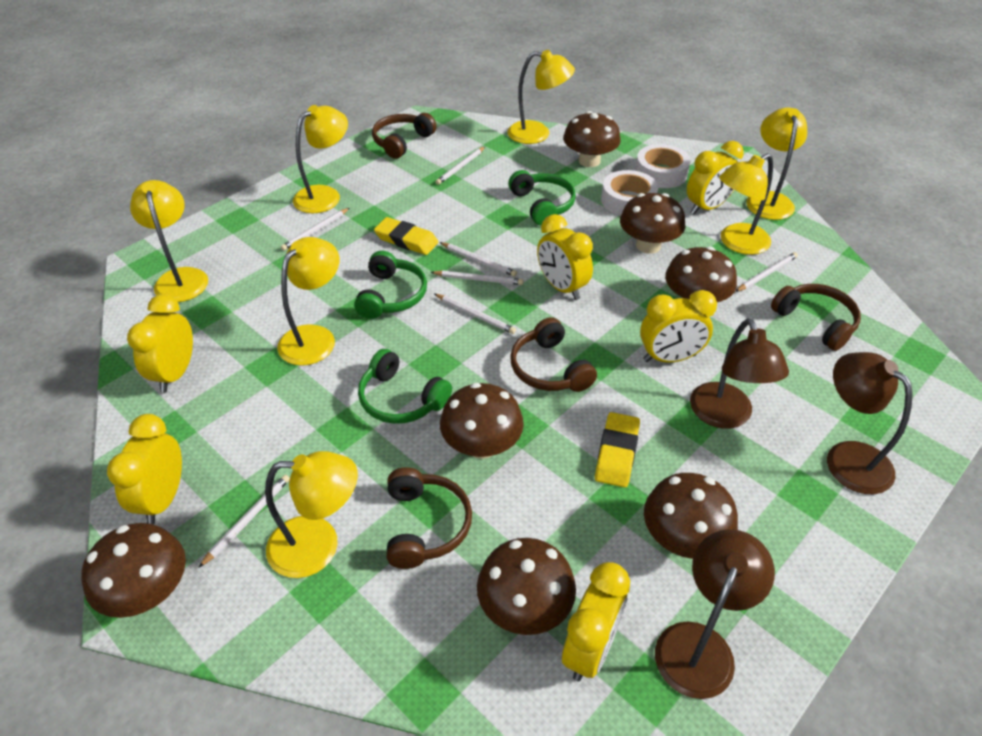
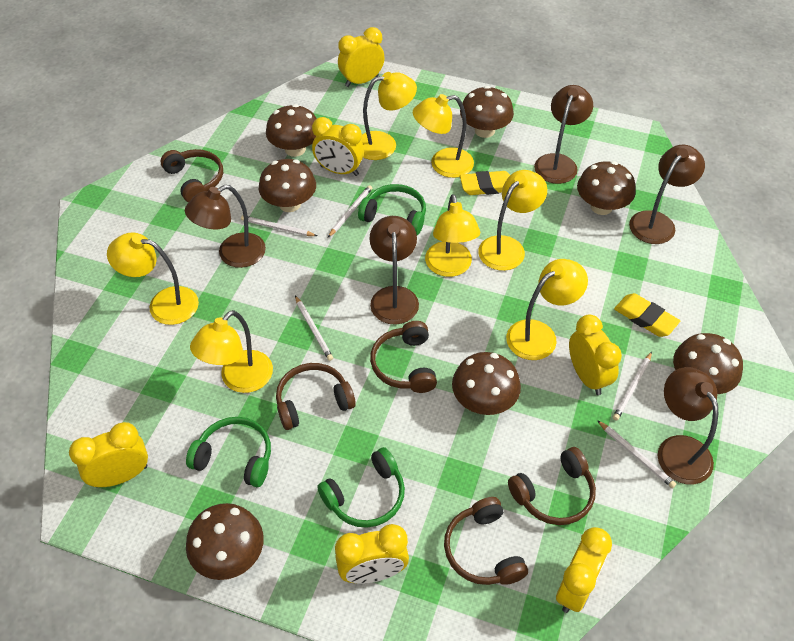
brown headphones: [372,113,437,159] [387,467,472,569] [510,317,597,392] [771,284,861,351] = 4 -> [161,149,223,202] [276,363,356,430] [370,321,437,393] [444,497,528,585] [508,447,596,525] = 5
brown lamp: [655,529,775,699] [690,318,789,429] [827,352,913,494] = 3 -> [185,185,266,268] [369,216,419,325] [534,85,593,184] [629,145,705,244] [658,367,718,485] = 5
white pencil: [199,474,290,568] [281,208,350,251] [431,270,524,285] [435,294,516,334] [436,147,485,185] [439,242,517,277] [735,252,798,292] = 7 -> [241,215,317,236] [295,295,333,361] [328,185,372,237] [597,420,676,488] [613,352,652,421] = 5
white tape: [601,170,658,216] [635,144,691,188] = 2 -> none = 0

